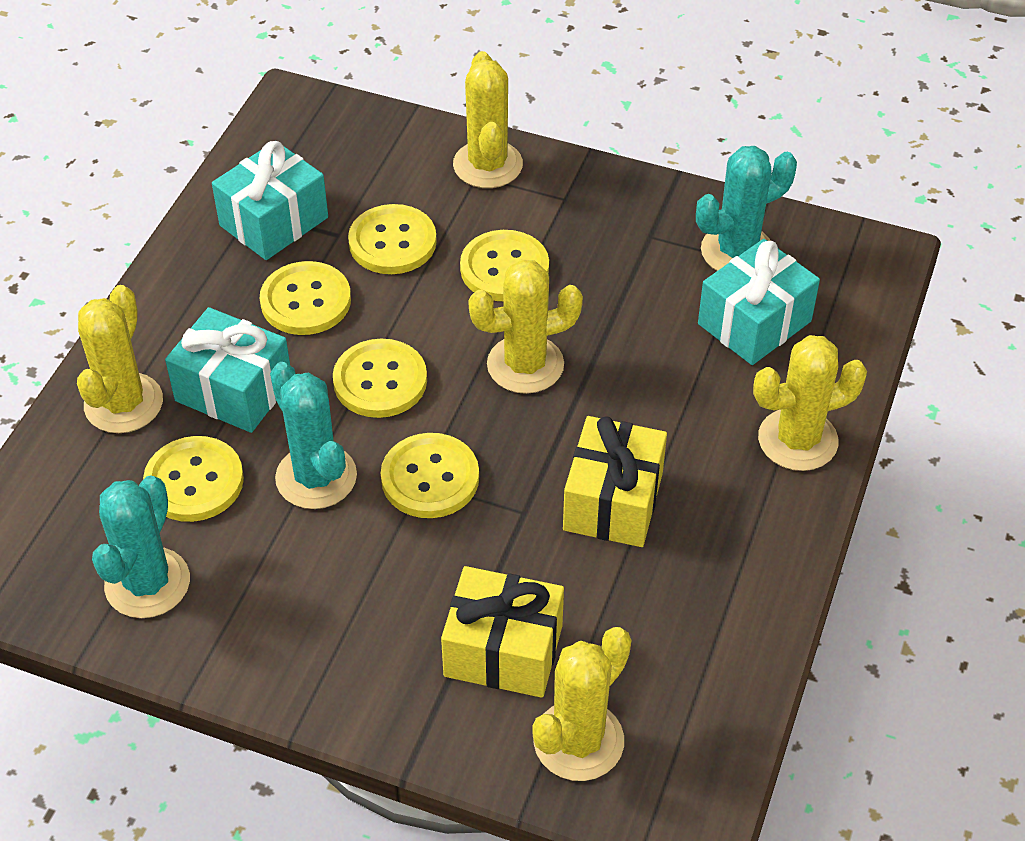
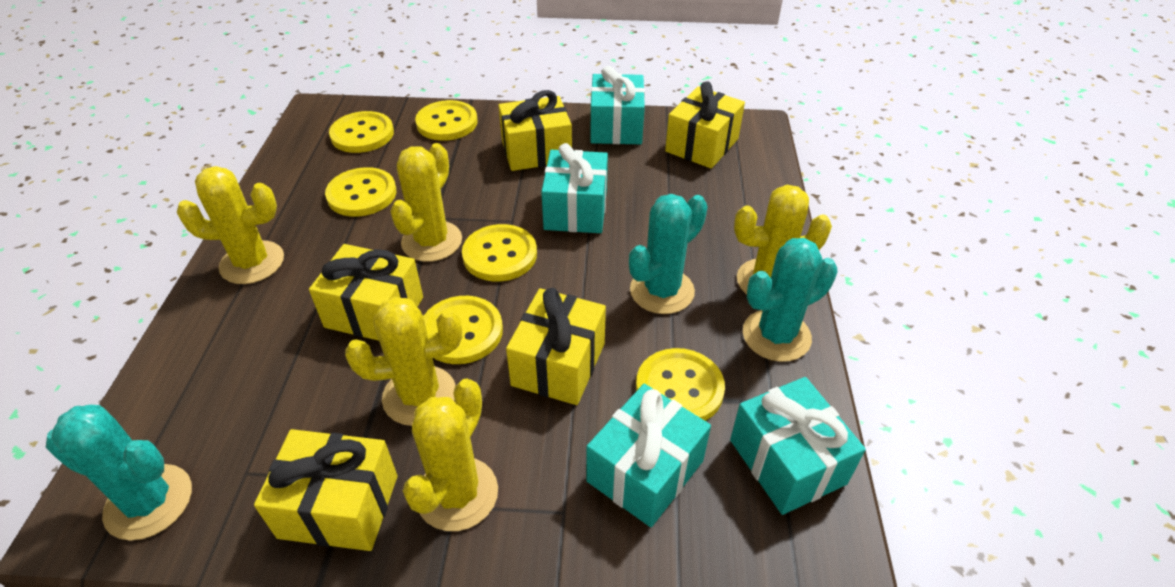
turquoise gift: [165,307,290,433] [212,141,328,260] [698,239,820,365] = 3 -> [541,143,608,233] [586,384,711,527] [590,66,645,144] [730,377,866,515] = 4
yellow gift: [441,566,564,698] [563,416,667,547] = 2 -> [254,429,398,551] [309,244,423,341] [498,90,572,171] [506,288,606,405] [665,81,745,169] = 5

